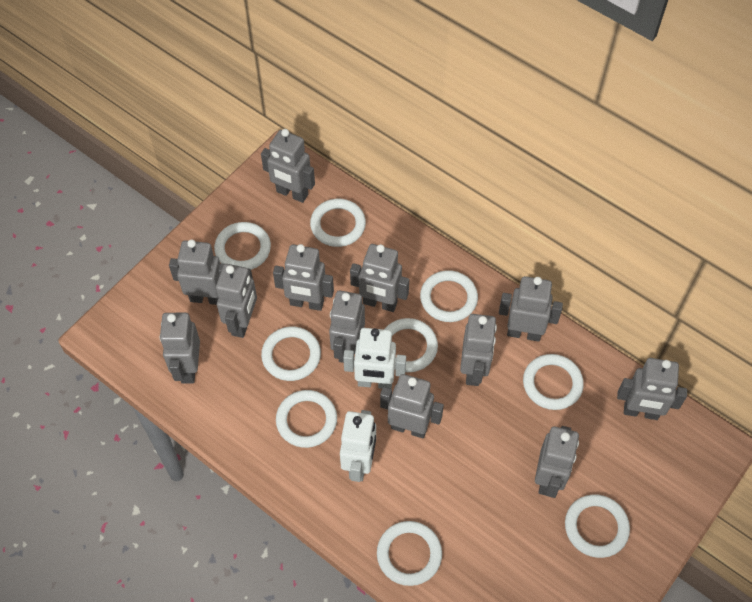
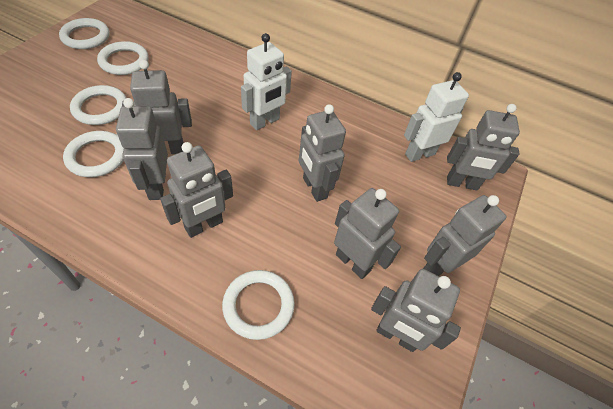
grey robot: [160,313,200,384] [169,239,224,305] [216,264,257,338] [261,129,315,203] [273,244,334,311] [329,291,365,363] [350,244,409,312] [380,374,444,438] [460,314,497,386] [499,276,563,342] [535,426,579,498] [617,358,687,420] = 12 -> [116,98,168,200] [122,60,192,154] [160,142,233,238] [299,104,346,202] [334,188,401,279] [371,269,461,352] [423,195,506,276] [447,104,520,190] = 8
white ring: [214,222,271,270] [261,327,321,381] [276,390,337,448] [310,199,366,247] [377,521,442,586] [384,318,438,372] [420,270,478,322] [523,354,584,410] [565,494,630,558] = 9 -> [59,18,110,49] [63,131,124,177] [70,85,127,125] [97,41,149,75] [222,270,295,340] = 5

